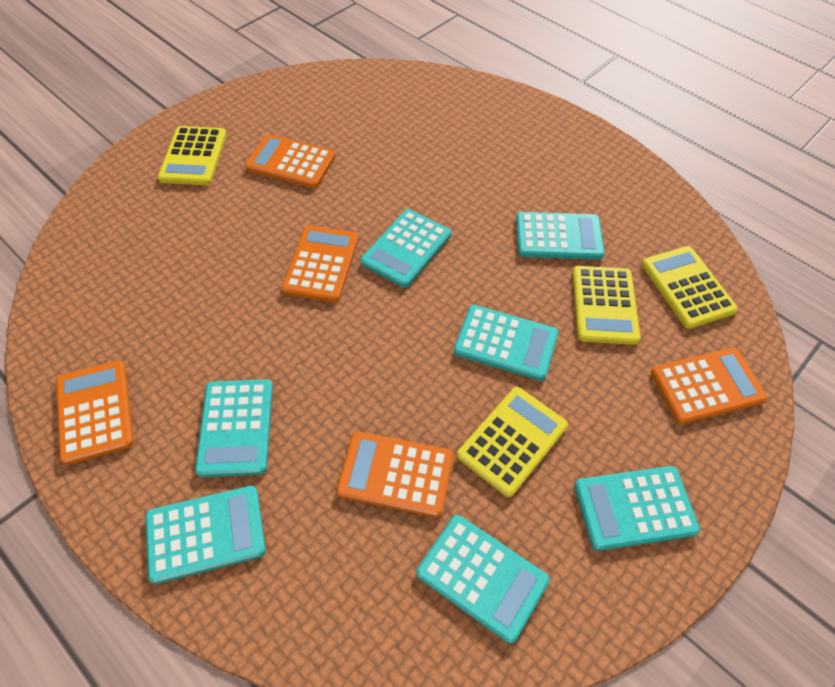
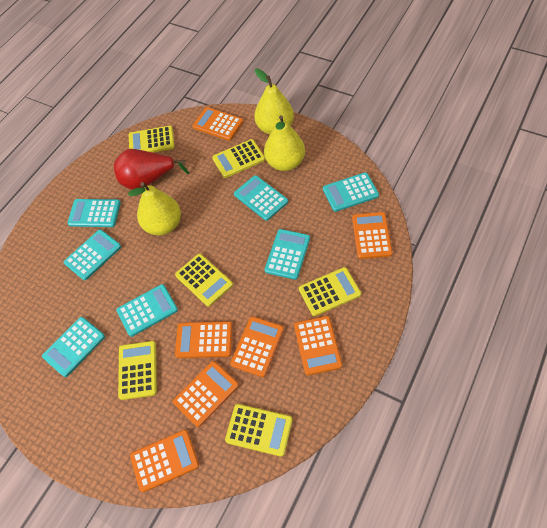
orange calculator: [56,360,134,465] [245,134,336,188] [282,225,358,302] [337,431,453,517] [651,348,767,424] = 5 -> [130,430,199,492] [173,361,239,427] [175,321,232,358] [192,107,243,141] [230,316,284,377] [294,316,342,375] [352,212,392,259] = 7
red pear: none = 0 -> [114,149,189,190] = 1
yellow calculator: [158,126,227,185] [457,387,568,497] [573,266,641,345] [642,246,738,329] = 4 -> [118,341,157,400] [129,126,175,152] [175,254,233,307] [212,139,265,178] [225,404,293,457] [299,267,361,316] = 6
yellow pear: none = 0 -> [128,182,181,235] [254,69,294,134] [264,115,305,171] = 3

